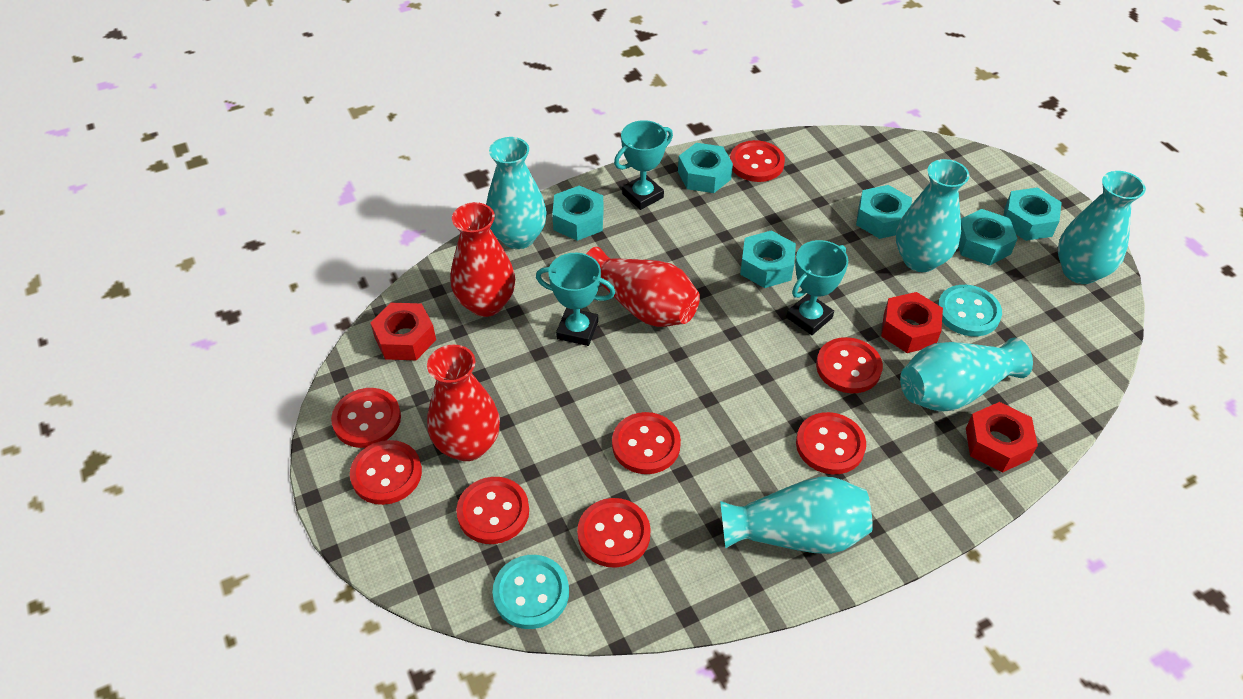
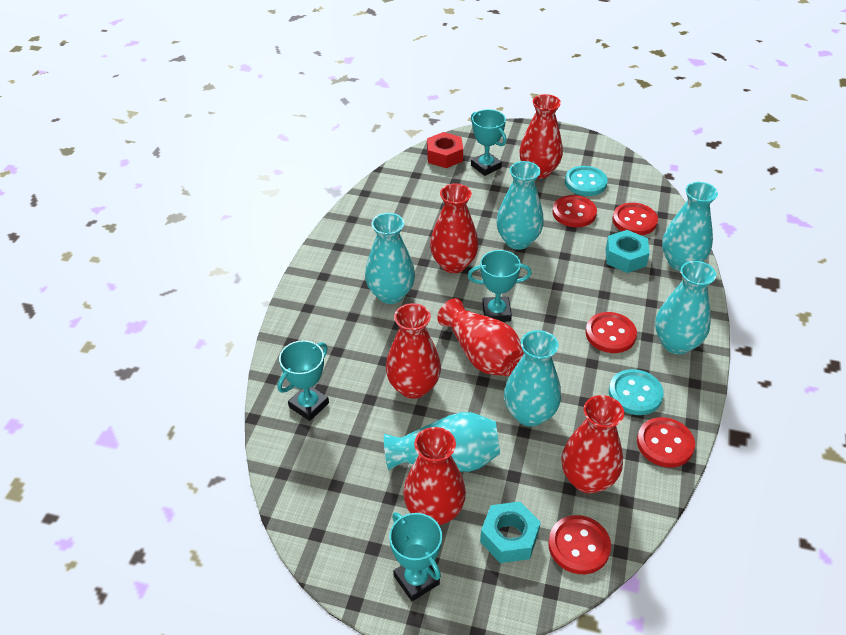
red button: [331,388,401,448] [350,440,422,505] [456,477,529,544] [577,498,651,568] [612,412,681,474] [730,140,785,182] [796,412,866,474] [816,337,883,393] = 8 -> [548,515,611,574] [552,195,597,227] [585,312,637,353] [612,203,658,235] [637,417,695,467] = 5
red nut: [370,303,436,360] [881,292,943,353] [966,402,1038,473] = 3 -> [427,132,463,168] = 1
red vase: [427,345,500,461] [451,202,515,317] [586,247,700,327] = 3 -> [386,303,441,399] [403,427,466,525] [430,183,479,273] [437,298,524,376] [519,94,563,179] [561,395,624,494] = 6
turquoise nut: [552,185,604,241] [678,143,733,193] [740,230,796,288] [856,185,912,239] [958,209,1017,266] [1004,187,1062,241] = 6 -> [480,501,541,563] [606,230,650,273] = 2
turquoise trophy: [536,253,615,346] [614,120,673,210] [786,240,848,335] = 3 -> [278,340,329,421] [389,512,442,601] [468,250,532,322] [471,109,506,176] = 4
turquoise vase: [486,137,547,249] [720,476,873,554] [896,159,969,272] [900,338,1033,411] [1058,171,1146,284] = 5 -> [365,213,415,304] [384,412,500,472] [496,161,544,250] [504,330,561,427] [655,261,716,354] [662,182,718,271] = 6

